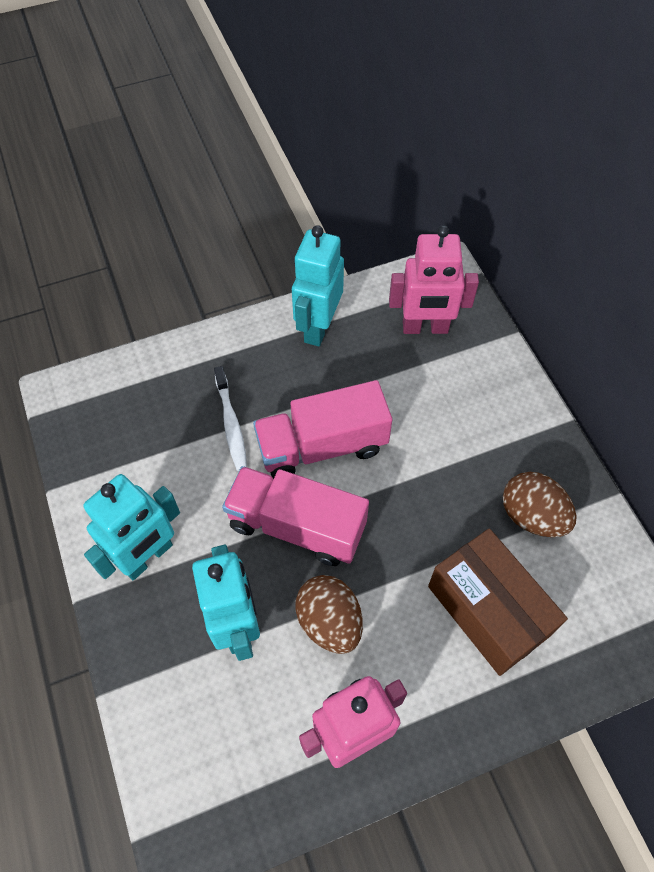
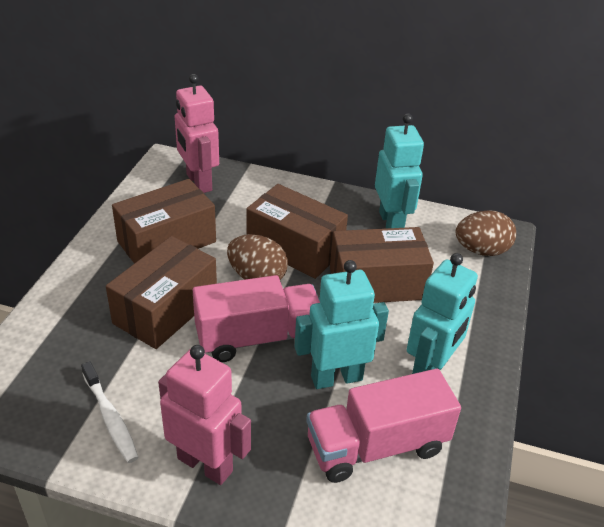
brown box: [428,528,568,676] = 1 -> [106,236,217,349] [112,179,216,264] [246,184,348,279] [330,227,434,303] = 4

